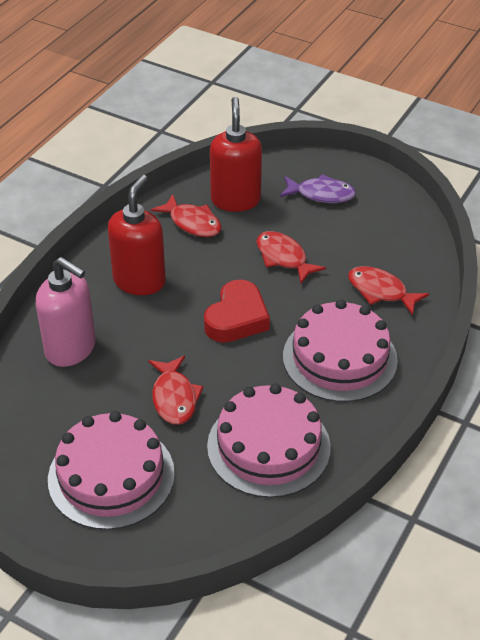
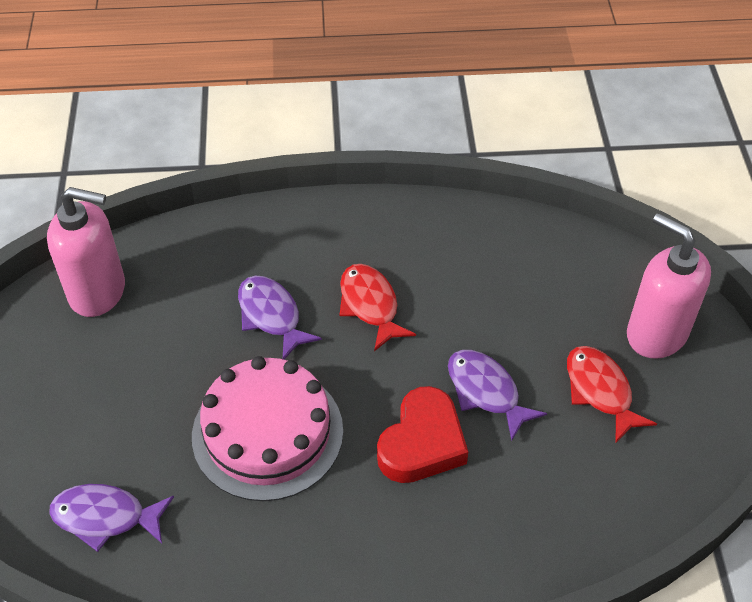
pink cake: [48,411,175,530] [207,384,331,498] [283,300,398,402] = 3 -> [192,356,343,501] = 1
pink soap dispenser: [36,257,96,367] = 1 -> [47,187,125,317] [627,213,711,359] = 2
purple fish: [280,174,356,203] = 1 -> [49,484,174,552] [238,276,322,360] [448,350,547,442] = 3
red fish: [148,356,204,425] [151,194,221,237] [256,231,326,284] [348,266,429,316] = 4 -> [340,264,416,351] [567,346,657,444] = 2
red soap dispenser: [108,175,166,295] [210,97,262,212] = 2 -> none = 0

